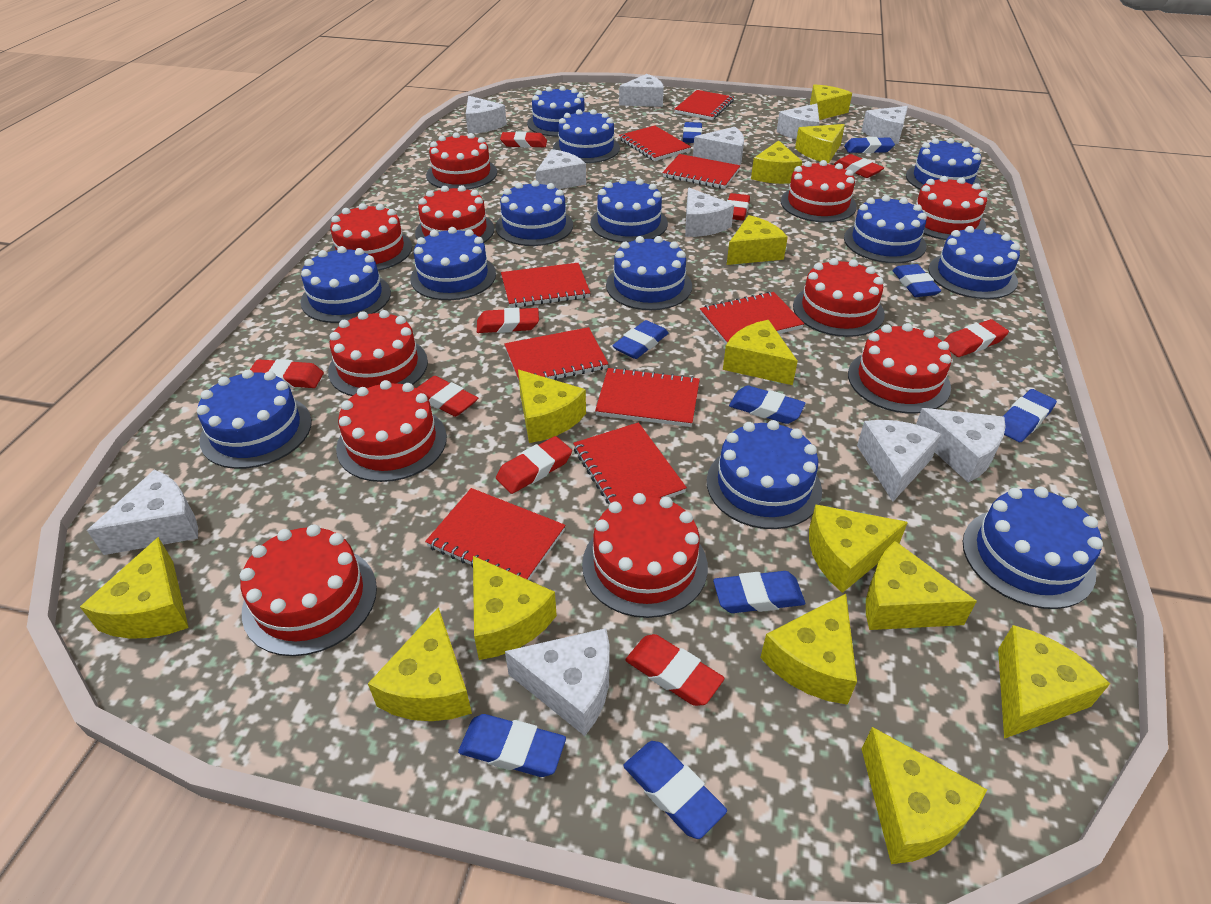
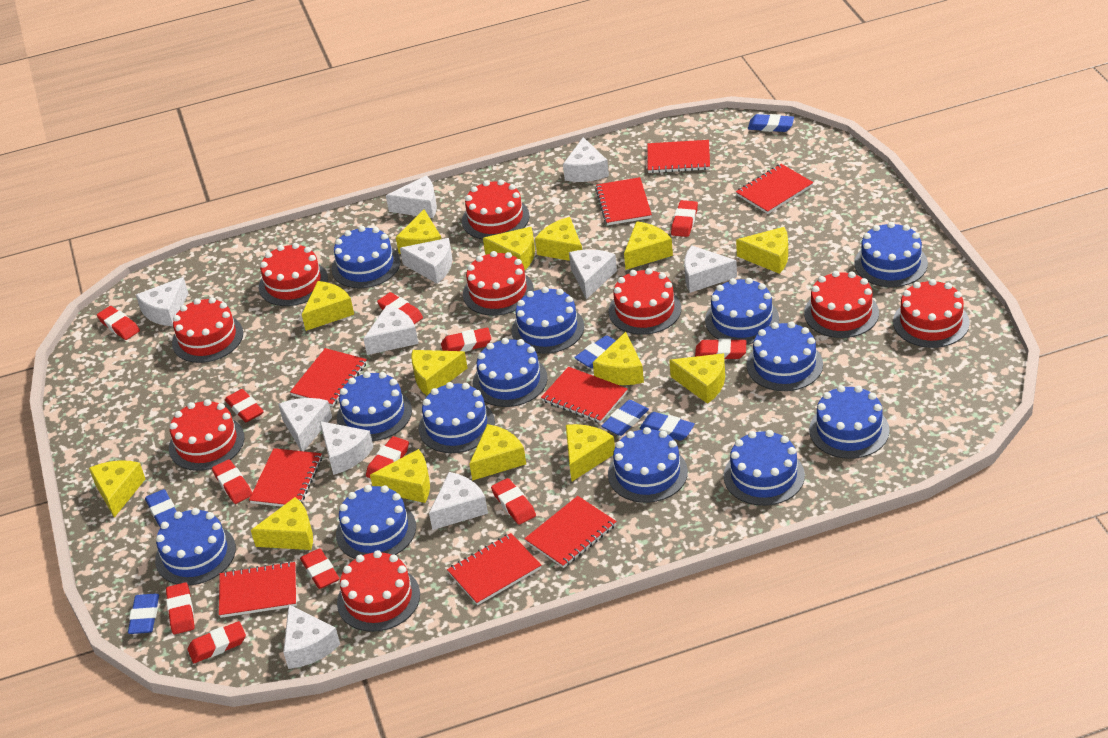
blue eraser: [458,714,566,777] [612,320,669,359] [623,741,727,839] [683,122,702,143] [713,571,805,613] [729,385,806,424] [844,137,895,153] [892,264,941,297] [1003,389,1057,442] = 9 -> [128,594,159,634] [145,489,177,527] [574,335,616,368] [601,400,649,436] [640,412,695,441] [748,114,794,132] = 6
red cake: [240,524,377,656] [328,310,428,396] [330,203,412,271] [336,380,447,482] [415,185,494,243] [426,132,497,190] [582,493,708,618] [781,160,857,222] [793,258,885,337] [848,323,952,414] [916,176,988,240] = 11 -> [169,399,244,471] [172,297,243,363] [259,243,328,306] [337,550,420,632] [462,179,530,240] [463,251,534,316] [609,268,681,335] [804,271,879,338] [893,279,970,348] = 9
red eraser: [250,359,324,388] [416,376,478,417] [477,307,539,333] [496,436,572,494] [500,131,547,148] [625,634,725,706] [727,193,750,221] [834,154,884,178] [944,319,1009,357] = 9 -> [97,306,140,340] [166,582,195,634] [188,621,246,663] [212,459,252,504] [225,389,264,423] [300,548,340,589] [366,436,409,478] [377,292,423,324] [441,328,491,352] [491,478,536,525] [671,200,698,237] [695,339,747,359] = 12

